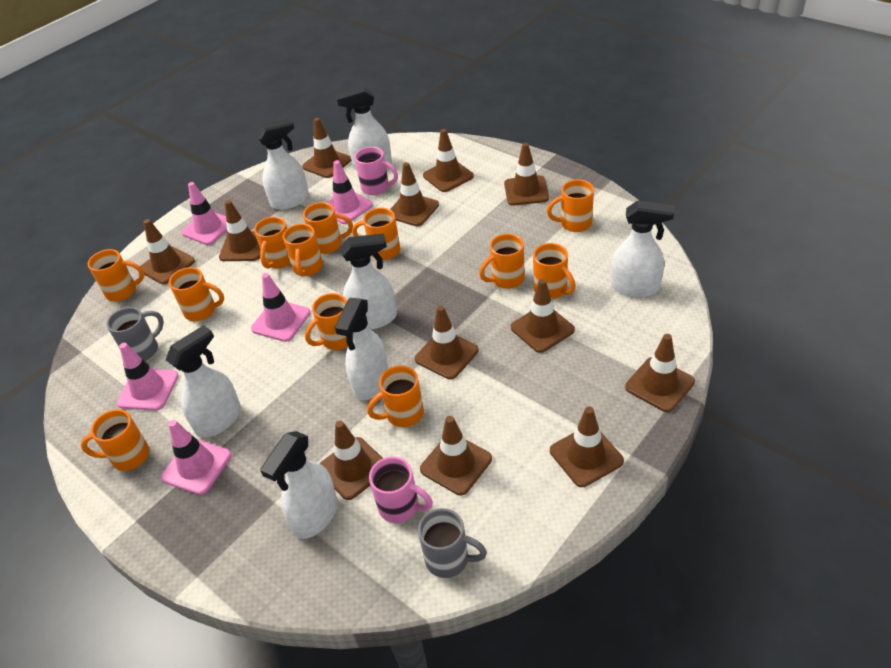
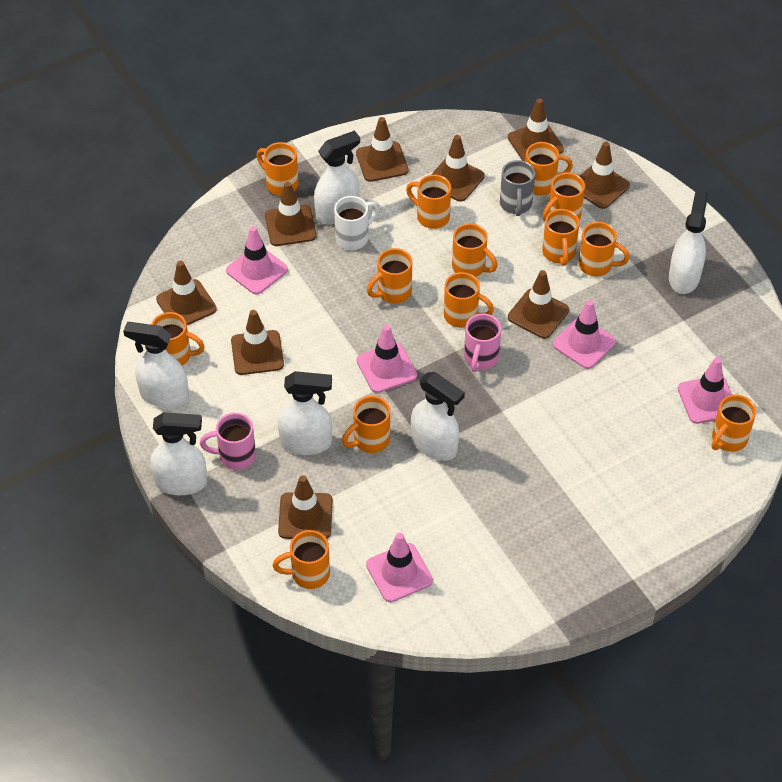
brown traffic cone: [140,219,195,284] [219,200,261,261] [302,118,351,178] [319,421,383,500] [390,162,439,226] [415,305,479,379] [420,416,492,495] [423,129,474,192] [504,143,549,206] [511,279,575,353] [550,406,624,487] [625,334,695,412] = 12 -> [156,261,217,325] [231,310,284,375] [265,182,316,246] [278,475,333,539] [356,117,408,182] [431,135,485,202] [508,99,564,161] [508,270,569,339] [580,142,630,209] = 9
grey mug: [106,307,164,361] [418,508,487,578] = 2 -> [500,160,535,216] = 1
orange mug: [81,409,149,471] [88,249,145,301] [169,267,224,321] [254,217,291,269] [282,224,323,277] [303,202,353,254] [305,293,348,350] [352,208,400,260] [367,366,424,427] [479,234,525,289] [533,243,576,299] [547,180,594,232] = 12 -> [151,312,205,366] [256,142,299,196] [273,530,330,589] [342,396,390,453] [367,248,412,303] [406,175,451,229] [444,272,494,328] [452,223,497,277] [525,142,573,195] [542,209,580,266] [543,173,585,221] [579,222,630,276] [712,394,756,452] = 13
white mug: none = 0 -> [334,196,378,250] = 1
white spray bottle: [166,325,241,438] [256,118,309,210] [260,431,338,539] [334,298,388,400] [336,87,392,170] [340,233,397,329] [611,200,674,297] = 7 -> [123,322,189,408] [150,412,207,495] [278,371,332,455] [314,130,360,224] [411,372,465,461] [669,190,708,294] = 6

